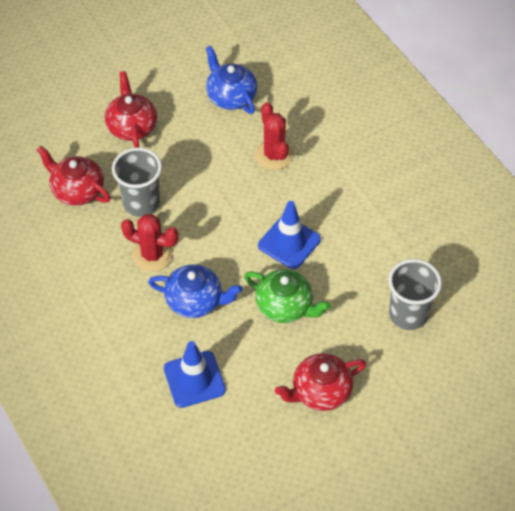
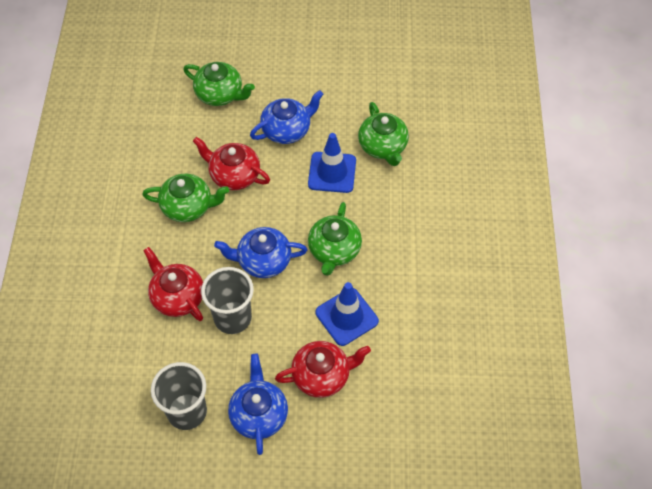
blue teapot: [148,265,243,318] [206,46,257,114] = 2 -> [214,227,307,278] [228,354,288,455] [250,90,323,144] = 3
green teapot: [244,269,331,323] = 1 -> [142,174,229,222] [183,62,255,106] [308,202,362,276] [358,102,409,166] = 4
red cactus: [121,214,178,272] [255,102,294,170] = 2 -> none = 0

